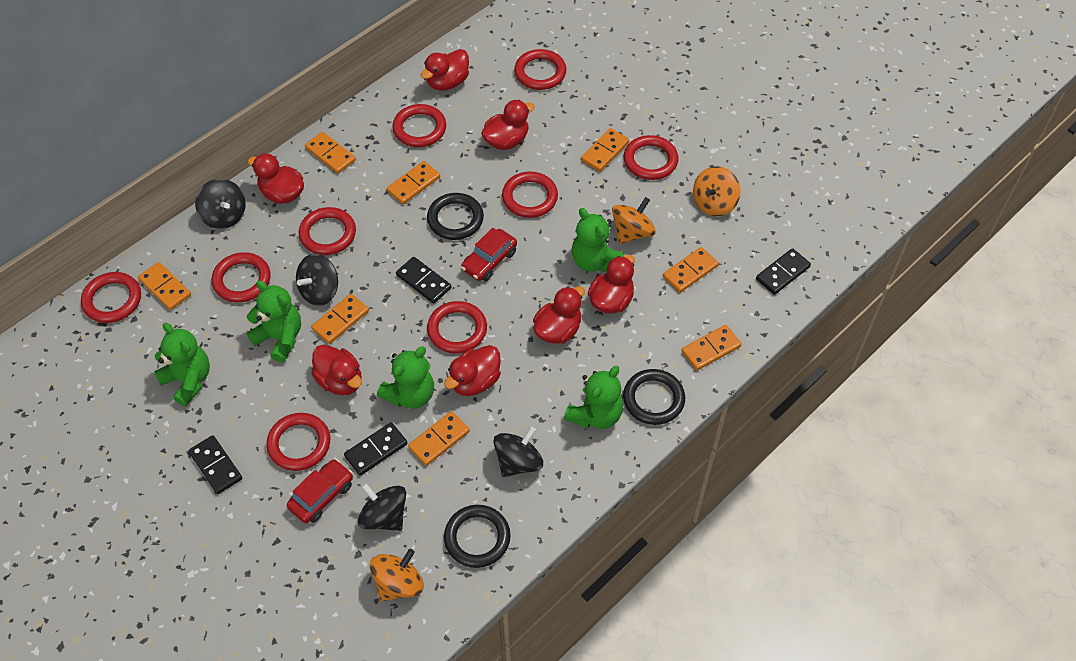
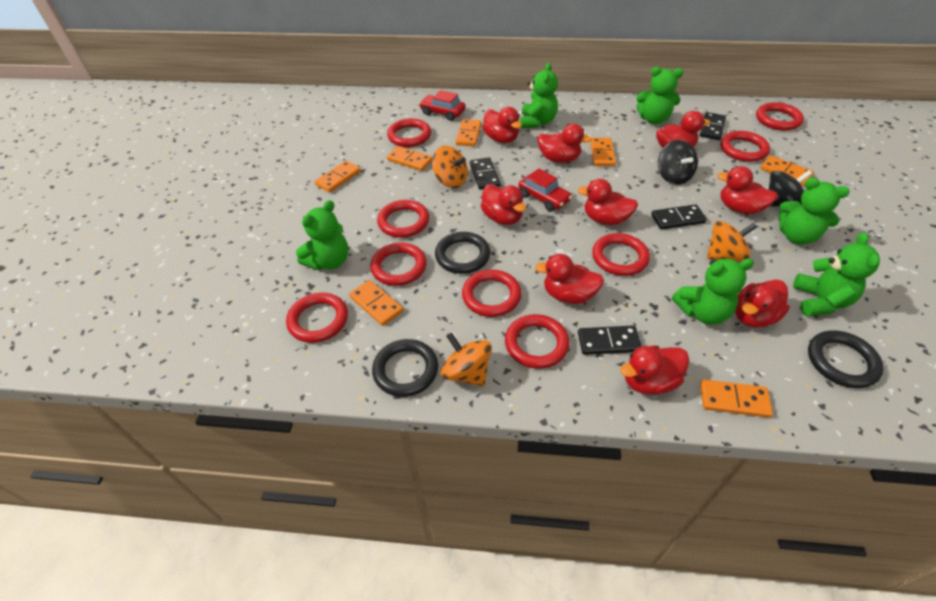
black spinning top: [195,179,246,229] [296,254,338,306] [358,483,406,531] [494,427,543,477] = 4 -> [658,140,698,185] [768,170,812,207] = 2
green teddy bear: [154,323,210,407] [246,281,301,363] [377,346,434,409] [564,366,623,429] [572,208,624,272] = 5 -> [296,200,348,270] [520,63,558,128] [636,67,683,124] [672,258,754,325] [779,178,850,245] [793,232,880,316] = 6
orange domino: [138,262,191,310] [305,132,356,174] [311,294,369,344] [387,161,440,204] [408,411,470,466] [581,128,629,172] [663,247,719,293] [681,325,742,370] = 8 -> [315,161,361,193] [349,280,403,326] [387,146,433,171] [456,119,481,146] [590,138,616,166] [700,379,773,418] [760,155,814,186] = 7
red duck: [247,153,304,204] [311,345,362,395] [421,49,469,91] [444,345,501,396] [481,100,535,150] [533,286,585,344] [588,255,635,314] = 7 -> [481,184,526,225] [483,107,522,143] [535,254,604,304] [538,124,592,163] [578,179,638,225] [620,345,689,395] [656,111,710,148] [717,166,778,214] [735,280,790,328] = 9

